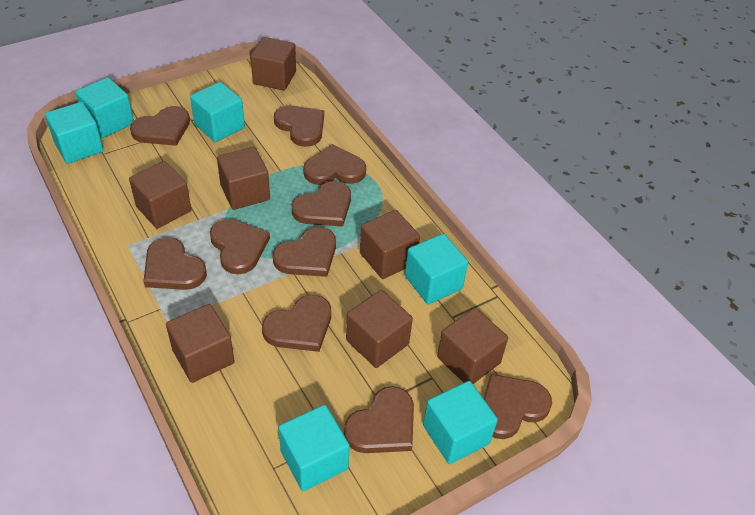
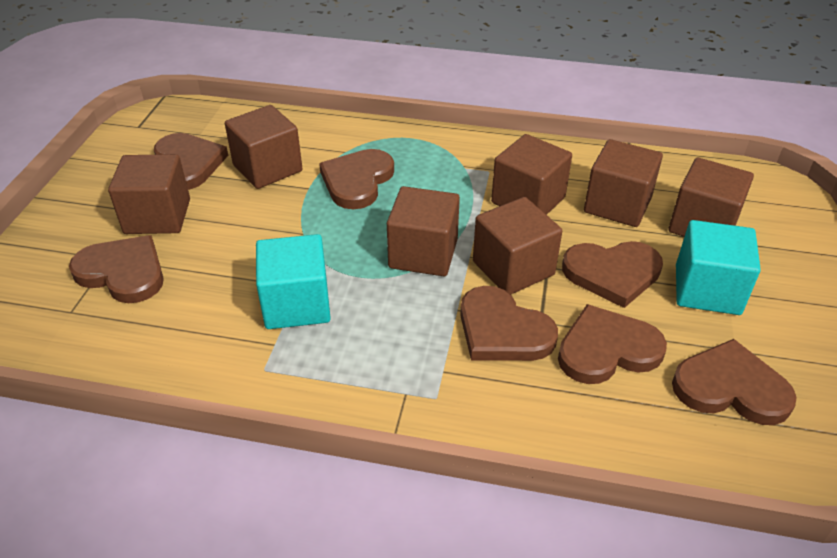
brown heart: [130,106,190,146] [143,237,207,290] [210,219,270,274] [262,295,331,352] [273,227,336,277] [274,105,324,147] [292,181,351,227] [303,144,366,185] [344,386,414,453] [483,374,552,439] = 10 -> [69,235,164,303] [154,133,228,190] [319,149,394,209] [460,286,558,361] [558,304,667,384] [562,241,663,308] [672,339,797,425] = 7
turquoise cube: [45,102,104,164] [75,77,134,138] [190,82,245,142] [278,405,350,491] [405,234,468,304] [423,381,498,464] = 6 -> [256,234,331,329] [676,220,761,315] = 2

